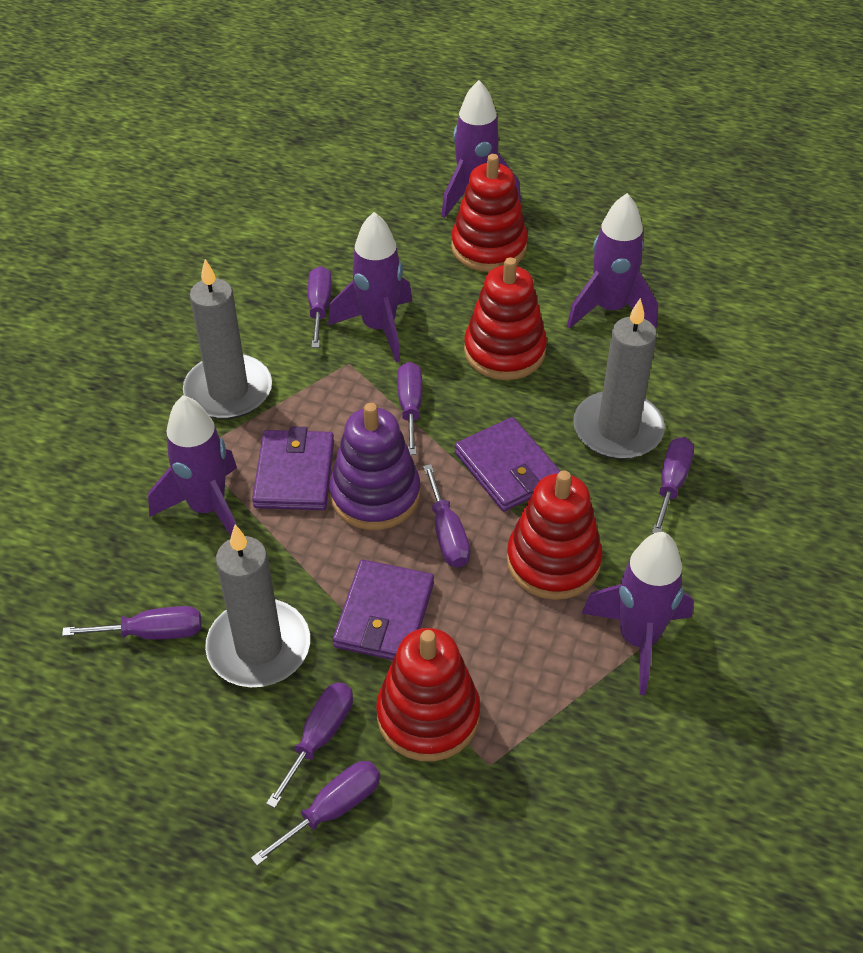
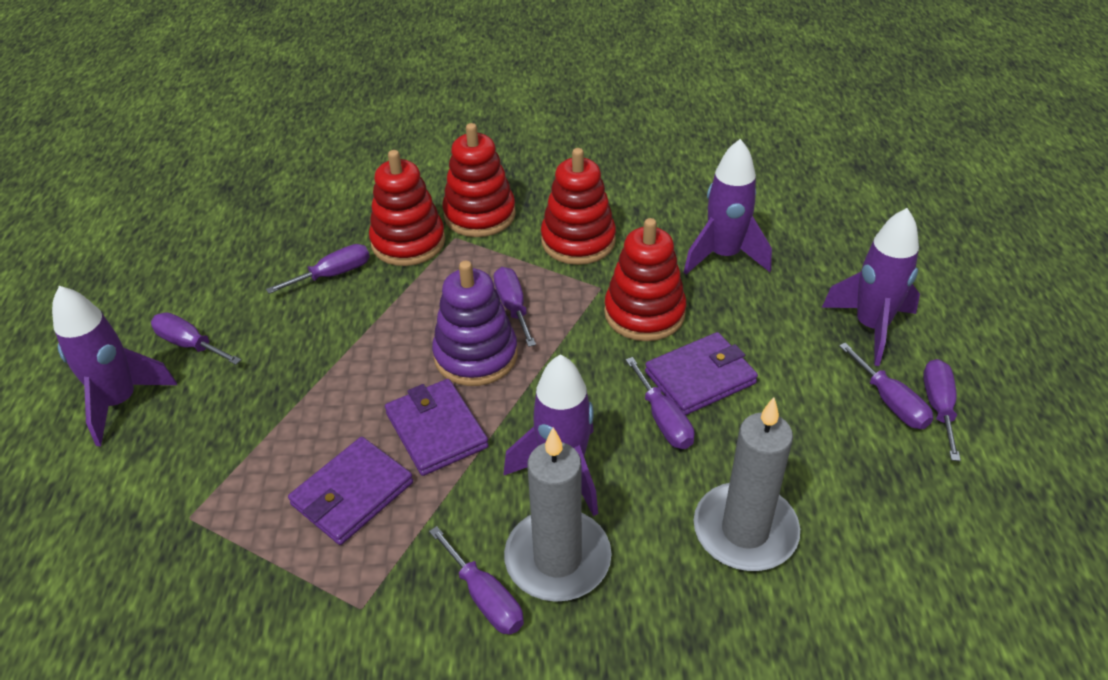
grey candle: [183,259,272,419] [205,525,310,687] [573,298,665,459] = 3 -> [504,428,612,602] [694,397,800,571] = 2
purple rocket: [148,395,237,536] [328,212,412,363] [441,80,521,218] [567,193,658,329] [581,532,694,695] = 5 -> [52,286,177,446] [504,354,598,516] [684,139,772,275] [822,208,920,366] = 4

